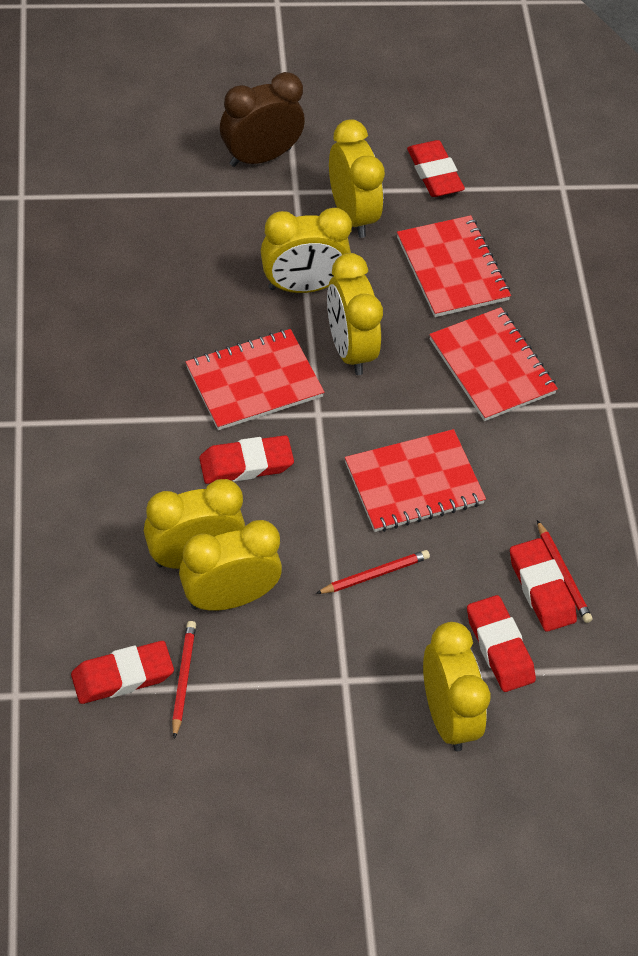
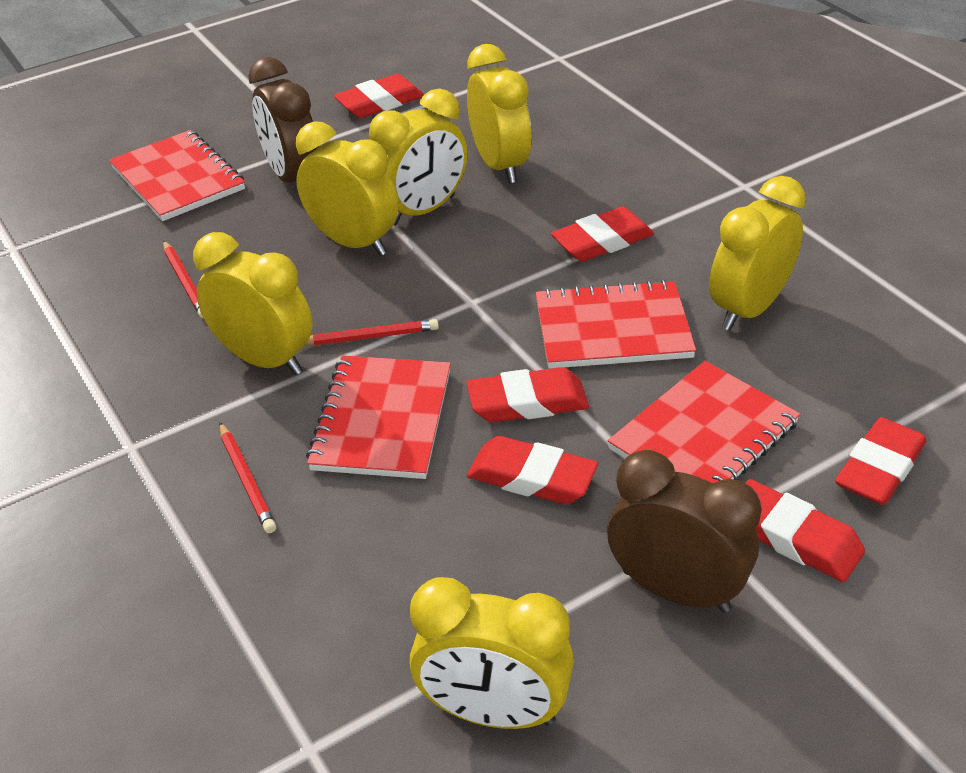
brown clock: [220,72,305,167] = 1 -> [249,57,319,183] [607,450,761,613] = 2
red eraser: [71,641,174,704] [199,435,294,484] [407,140,465,197] [467,595,536,692] [510,538,577,632] = 5 -> [334,74,424,118] [466,367,589,422] [467,436,598,504] [551,207,654,262] [746,479,865,582] [835,417,927,505] = 6

